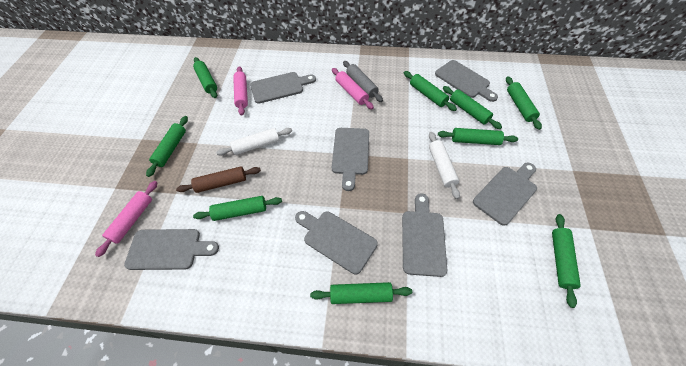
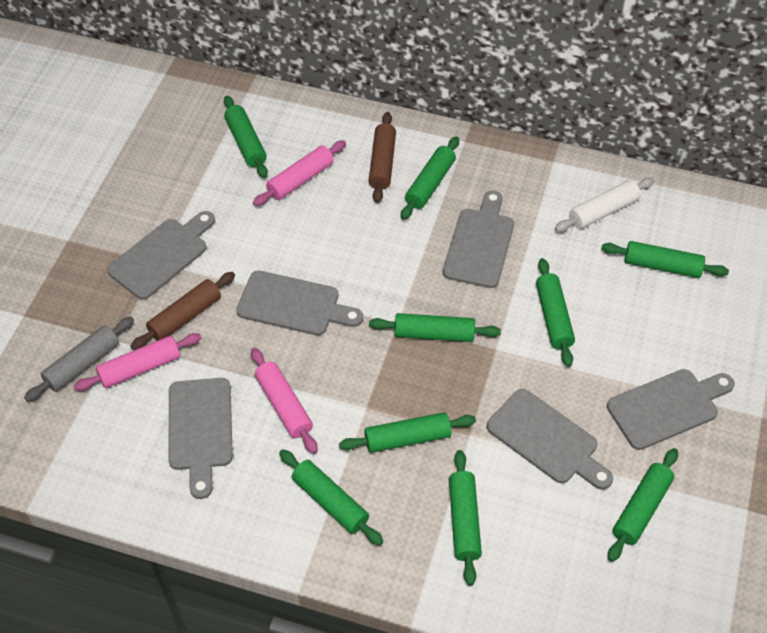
brown rolling pin: [176,166,261,193] = 1 -> [130,272,235,350] [369,112,396,203] = 2
grey cutting board: [124,229,219,270] [250,72,316,104] [295,211,378,274] [332,128,369,191] [402,193,447,277] [435,60,498,102] [473,162,537,226] = 7 -> [107,211,215,300] [168,378,233,499] [236,271,363,335] [443,191,514,288] [487,389,613,490] [607,369,734,450] = 6
white rolling pin: [216,128,292,156] [429,132,460,199] = 2 -> [555,177,654,232] = 1

